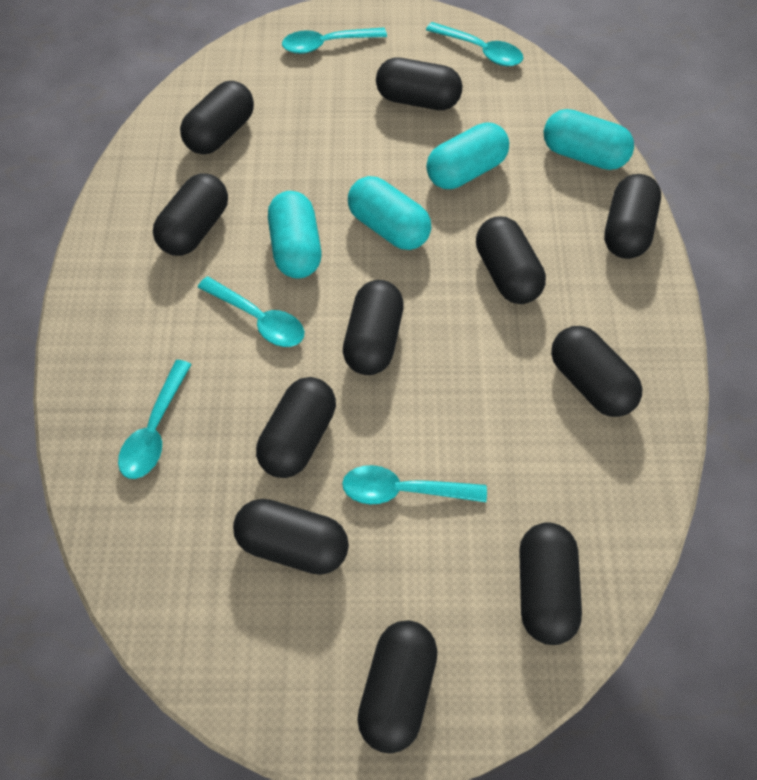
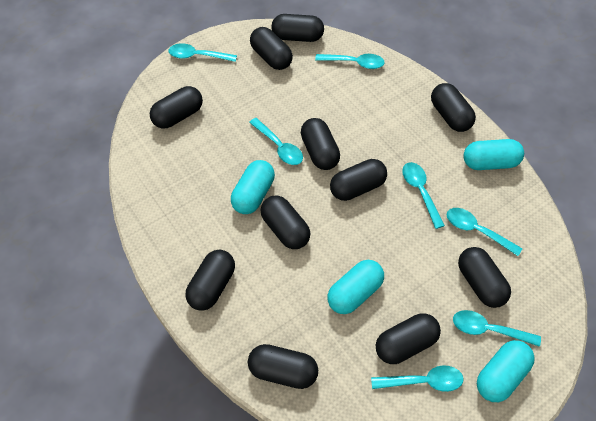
turquoise spoon: [118,360,192,479] [198,277,304,347] [282,28,387,54] [342,465,487,504] [426,22,523,66] = 5 -> [169,43,237,62] [249,118,303,165] [315,54,385,69] [371,366,463,392] [402,162,445,229] [447,208,523,256] [453,310,541,347] = 7

